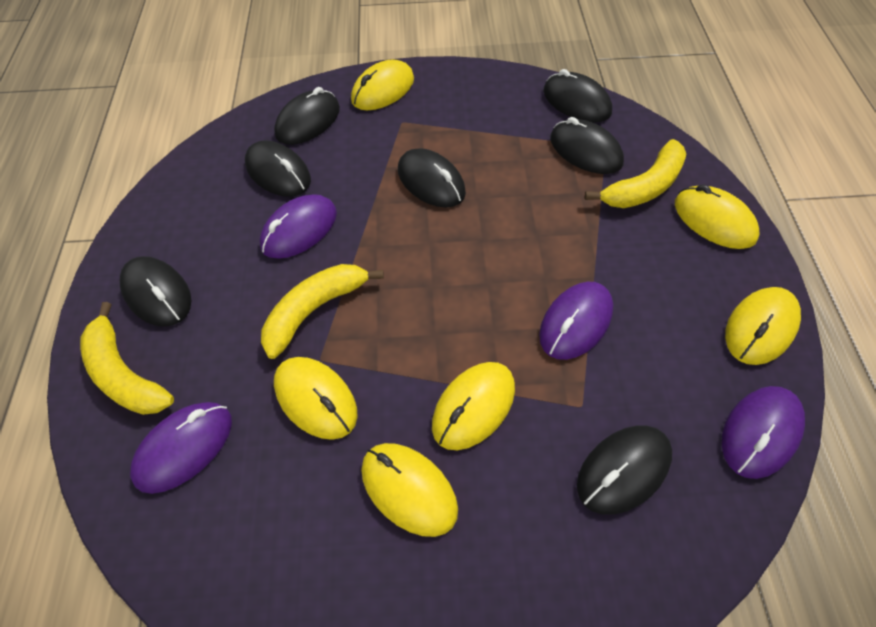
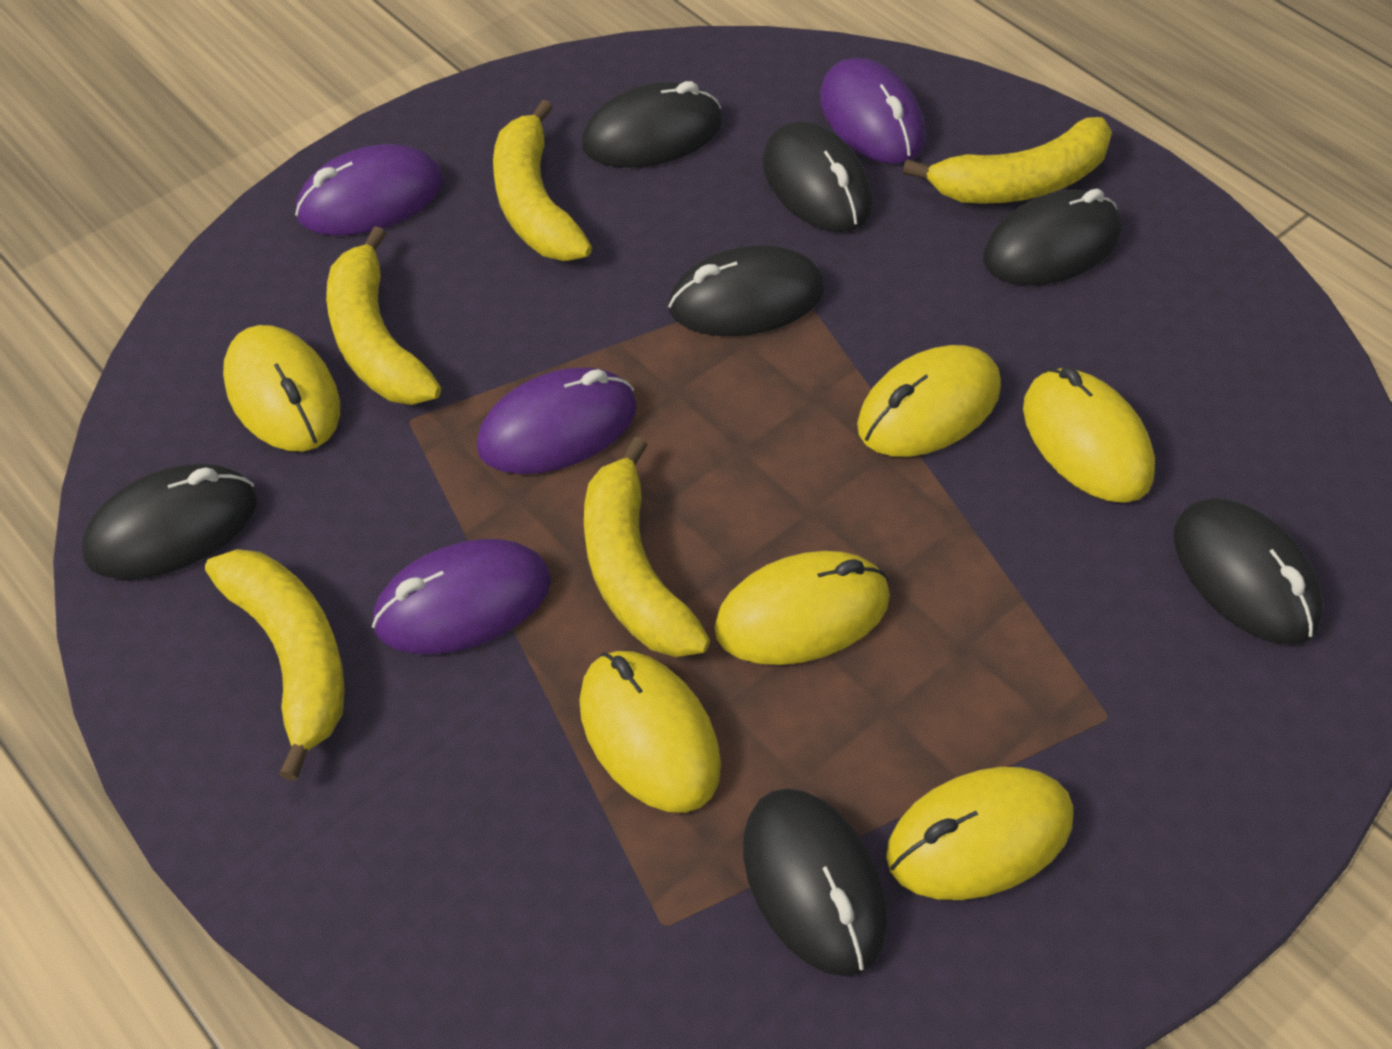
yellow banana: [80,302,174,415] [261,264,384,359] [585,139,686,208] = 3 -> [205,549,345,781] [326,226,441,405] [493,100,592,261] [584,436,710,657] [903,117,1112,204] = 5

